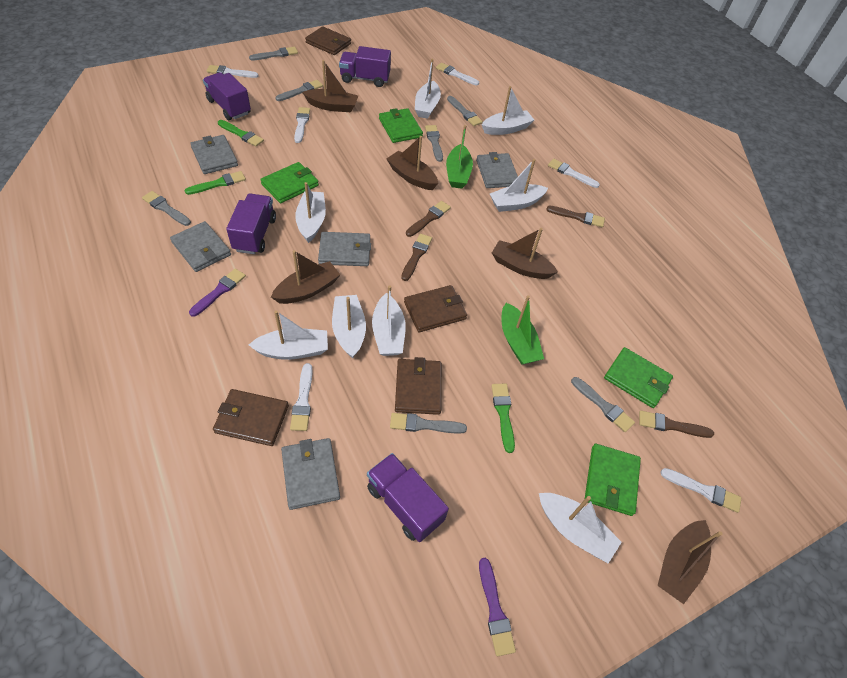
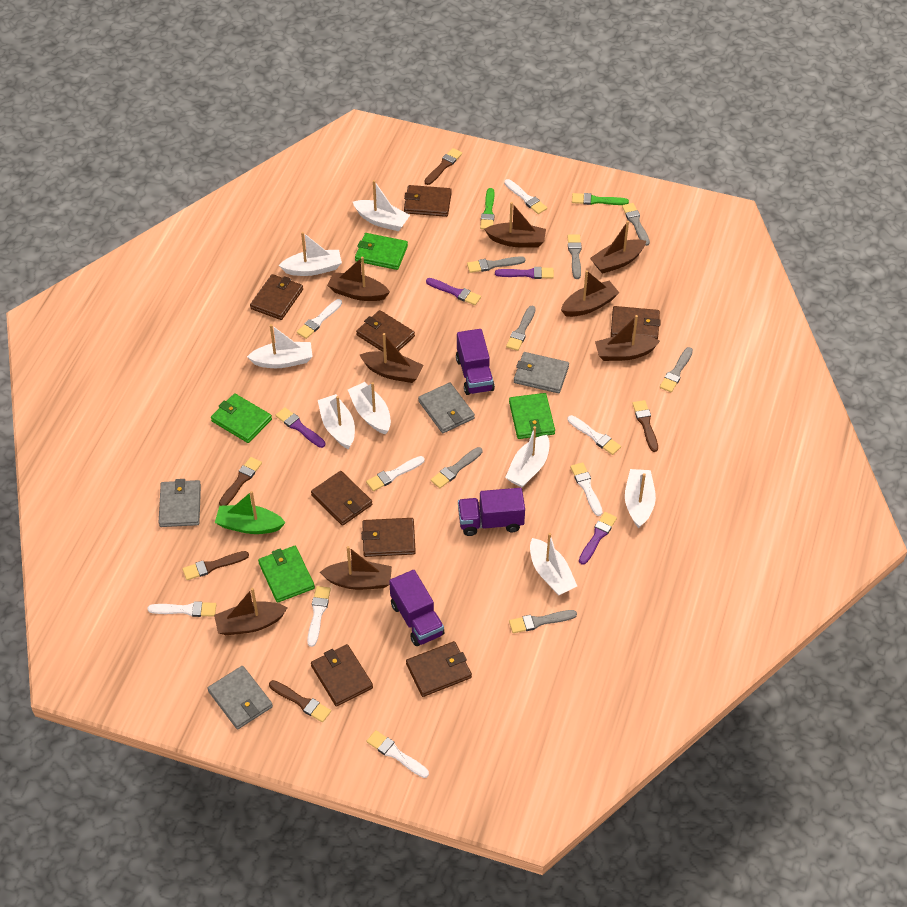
brown boat: [271,250,340,304] [302,60,358,112] [387,136,438,190] [492,228,558,279] [657,520,723,604] = 5 -> [214,588,287,635] [320,546,392,590] [327,257,390,301] [360,333,423,383] [484,202,546,248] [561,270,619,317] [590,221,646,274] [595,315,660,361] = 8
brown brush: [401,234,432,281] [406,201,451,237] [546,206,605,227] [639,411,714,438] = 4 -> [182,551,249,580] [219,457,262,506] [269,680,331,722] [424,148,462,185] [632,400,658,452] = 5
brown wallet: [213,389,289,446] [305,26,351,55] [395,357,442,415] [404,285,467,332] = 4 -> [250,274,303,320] [311,471,372,526] [311,644,373,707] [356,310,415,352] [361,518,416,557] [404,185,452,217] [406,641,472,697] [611,306,661,340] = 8
green boat: [446,125,473,189] [502,295,544,365] = 2 -> [215,491,286,534] = 1
green brush: [184,171,246,195] [218,120,264,146] [491,384,515,453] = 3 -> [480,188,494,229] [572,193,629,205] = 2
grey wallet: [170,221,231,272] [190,135,238,174] [281,438,340,510] [318,232,371,266] [476,152,518,188] = 5 -> [159,479,201,527] [207,666,273,729] [418,382,475,433] [514,352,569,393] = 4
purple brush: [189,268,246,317] [479,558,516,656] = 2 -> [276,407,325,448] [426,278,481,305] [495,267,554,279] [579,512,617,565] = 4
purple truck: [203,72,251,120] [226,193,276,254] [339,46,391,87] [367,453,449,542] = 4 -> [389,570,445,646] [456,329,495,395] [458,488,525,536] = 3
white brush: [207,65,258,78] [290,363,313,431] [294,107,310,143] [436,63,479,86] [548,159,600,188] [660,468,741,513] = 6 -> [148,601,216,617] [297,299,342,339] [307,586,331,647] [366,456,425,491] [367,730,429,778] [504,179,547,214] [568,415,621,455] [570,462,603,516] = 8

